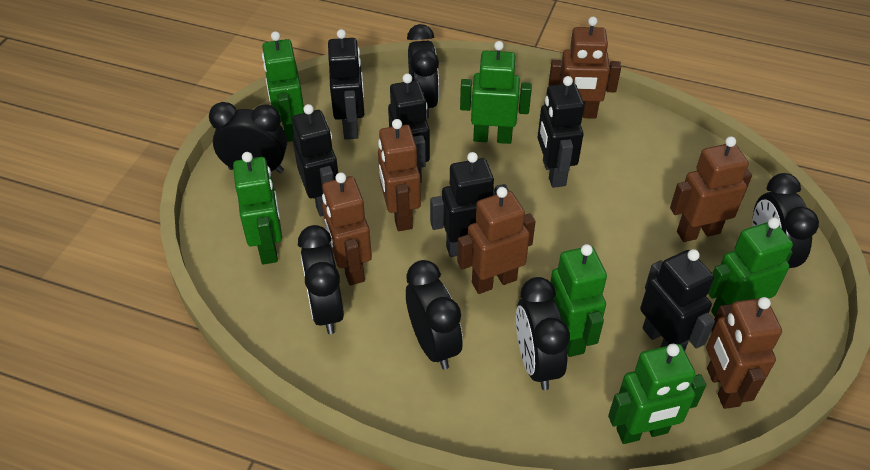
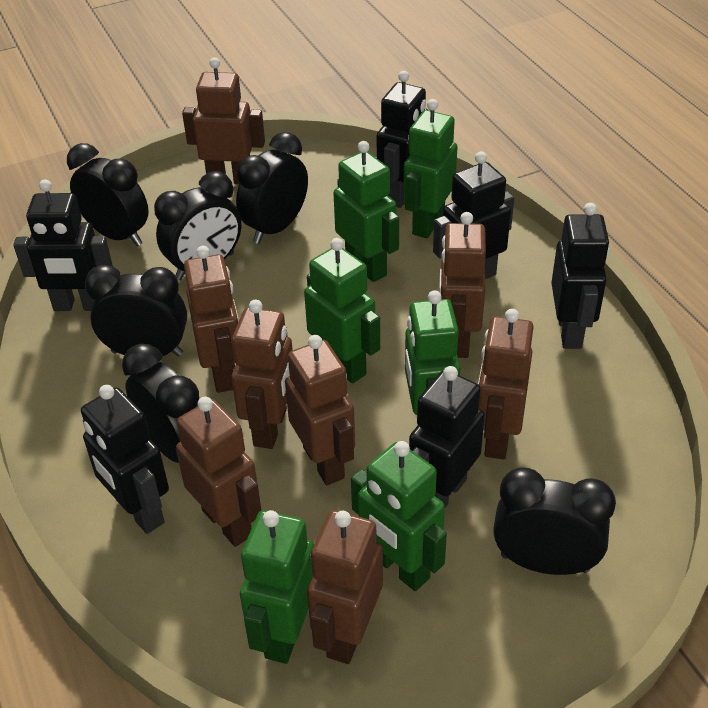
brown robot: [322,172,372,285] [378,119,421,231] [457,187,536,294] [548,17,621,119] [670,136,752,242] [706,297,782,409] = 6 -> [176,397,262,547] [182,57,265,184] [184,246,239,393] [231,300,293,449] [285,335,355,485] [307,510,383,664] [439,212,486,358] [478,309,534,459] = 8

